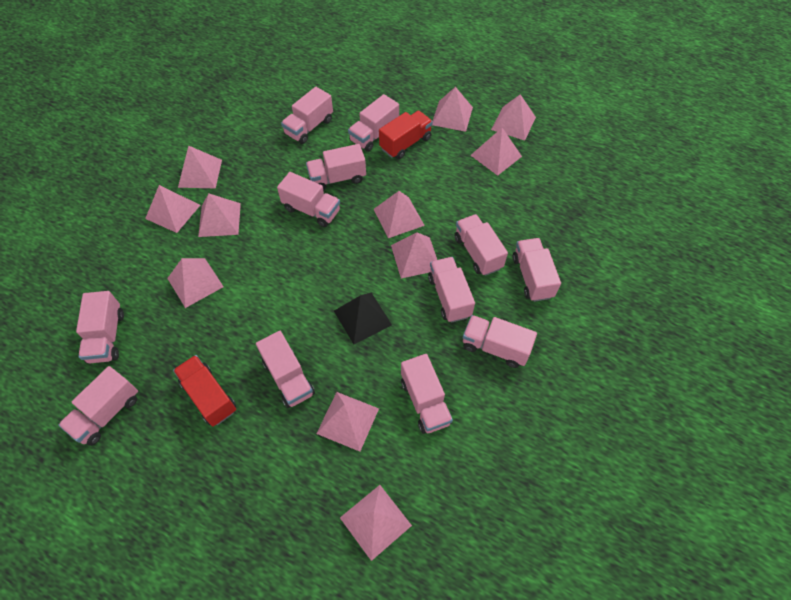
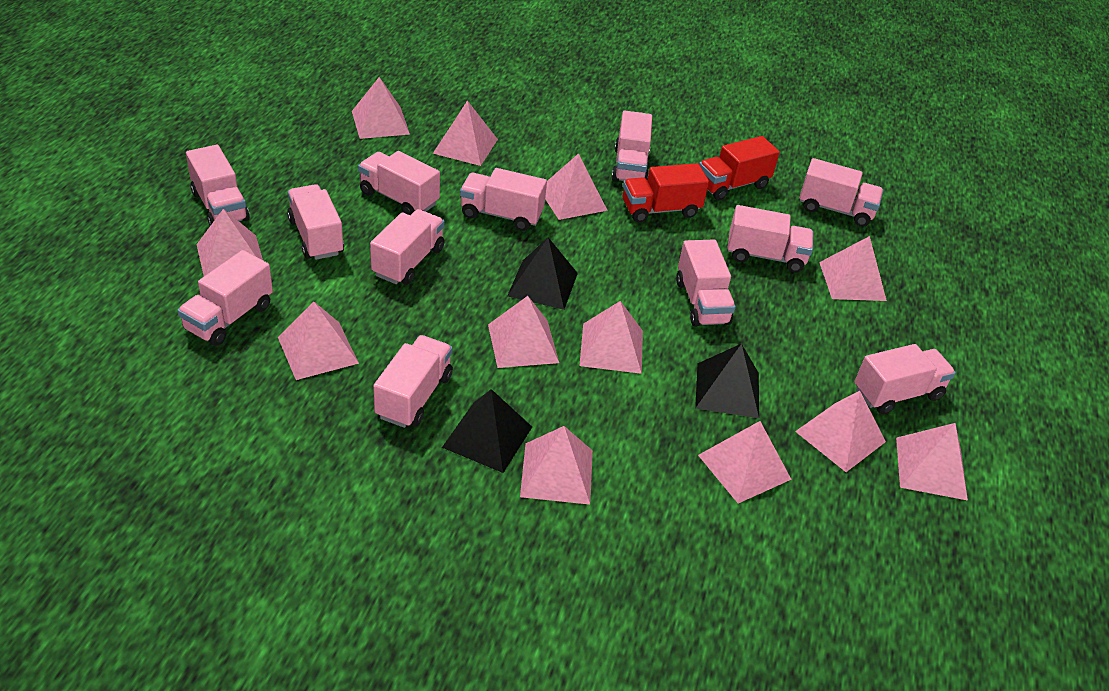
black pyramid: [334,293,392,344] = 1 -> [442,389,532,473] [507,238,578,310] [695,344,759,418] = 3
pink pyramid: [145,185,200,233] [167,258,224,308] [178,146,222,188] [198,193,241,237] [316,392,379,452] [340,485,412,561] [373,191,425,238] [391,232,437,278] [433,87,473,132] [470,128,522,176] [491,94,536,141] = 11 -> [196,209,263,276] [278,301,359,380] [352,77,410,139] [433,100,498,166] [488,296,559,368] [520,426,593,505] [545,153,608,220] [579,301,643,374] [698,421,792,504] [795,391,886,472] [819,236,887,301] [896,423,968,500] = 12

